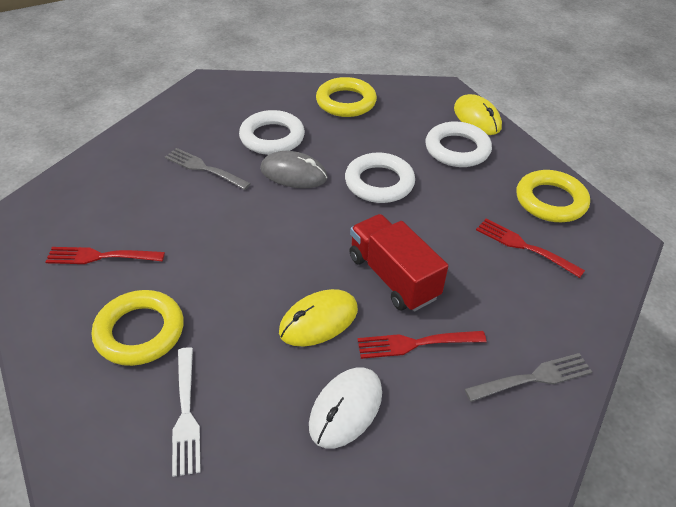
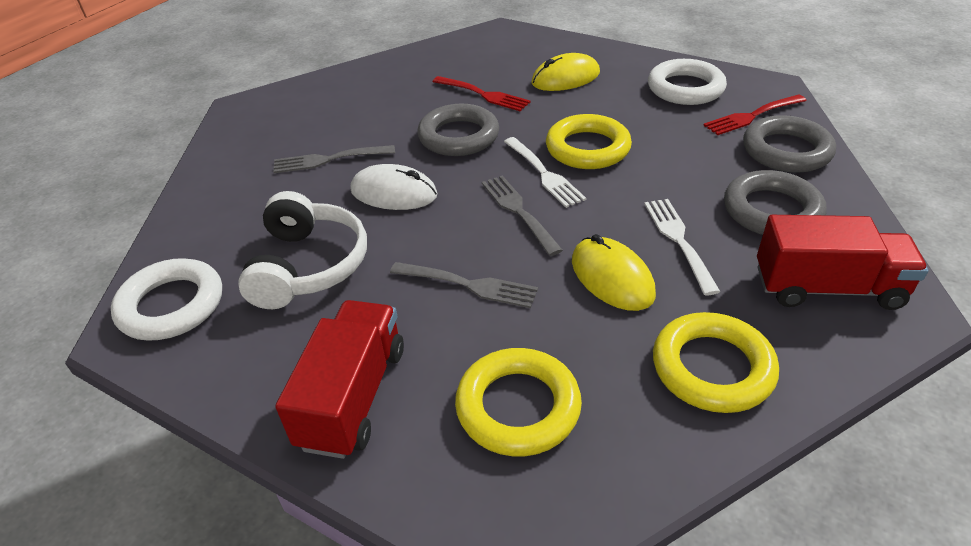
grey fork: [165,148,251,190] [464,353,592,402] = 2 -> [273,145,395,173] [390,262,538,308] [482,175,563,256] = 3
grey mouse: [260,151,328,188] = 1 -> none = 0
grey ring: none = 0 -> [418,104,499,156] [724,170,827,235] [743,115,836,173] = 3
red fork: [45,247,165,264] [357,331,486,359] [476,219,585,278] = 3 -> [432,76,531,111] [703,94,807,135] = 2
red truck: [349,214,448,312] = 1 -> [275,300,404,459] [757,215,928,310] = 2
white fork: [172,347,201,477] = 1 -> [504,137,586,208] [644,199,720,295] = 2
white headphones: none = 0 -> [238,191,367,309] = 1
white ring: [239,110,305,155] [345,153,415,203] [425,121,492,167] = 3 -> [111,258,222,341] [648,59,727,105] = 2

